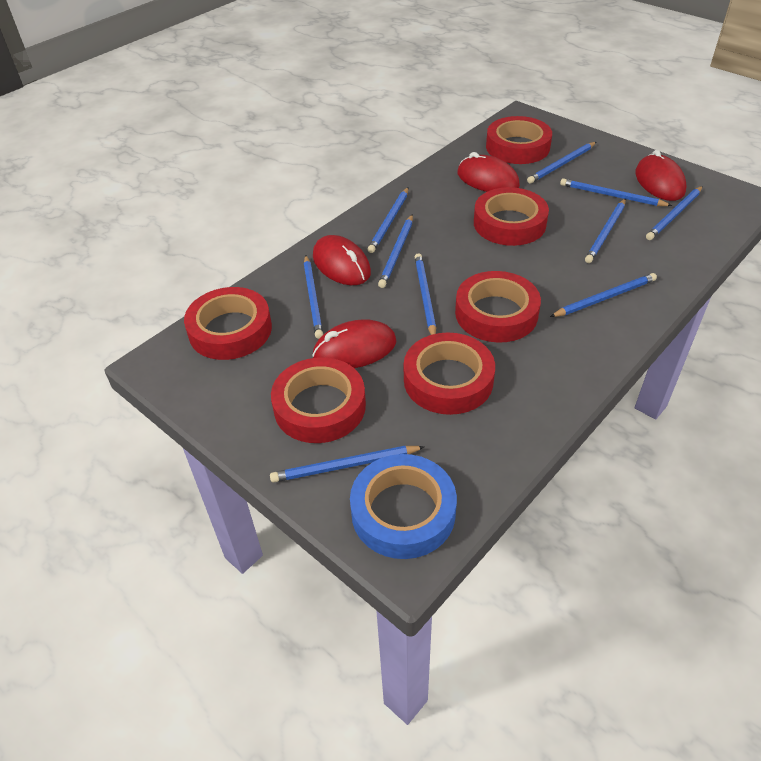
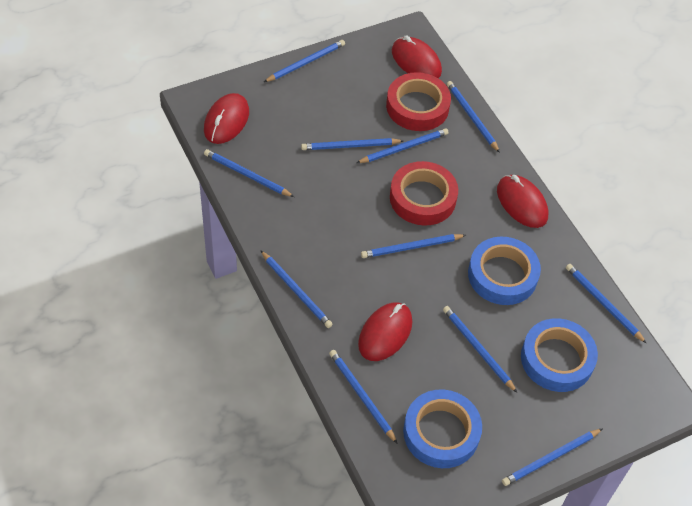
blue pencil: [270,446,424,483] [304,255,323,339] [367,187,408,253] [378,214,413,288] [415,253,436,335] [527,142,596,184] [550,273,657,317] [560,178,672,206] [585,199,626,263] [646,186,703,240] = 10 -> [204,149,294,197] [260,250,333,328] [264,40,345,82] [301,138,404,150] [329,350,398,444] [357,128,449,163] [361,234,466,258] [443,306,517,393] [447,81,500,153] [502,428,603,486] [566,264,647,344] = 11
blue tape: [350,454,457,559] = 1 -> [403,389,482,468] [468,237,541,305] [521,318,598,392] = 3
red tape: [184,287,272,360] [271,357,366,443] [404,333,495,415] [455,271,541,343] [474,187,549,246] [486,116,552,164] = 6 -> [386,72,451,131] [390,161,458,226] = 2

